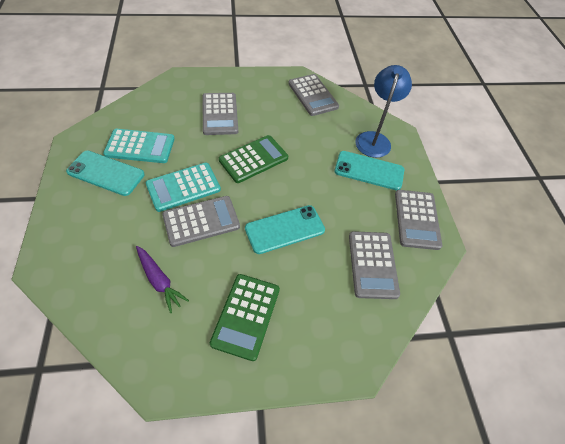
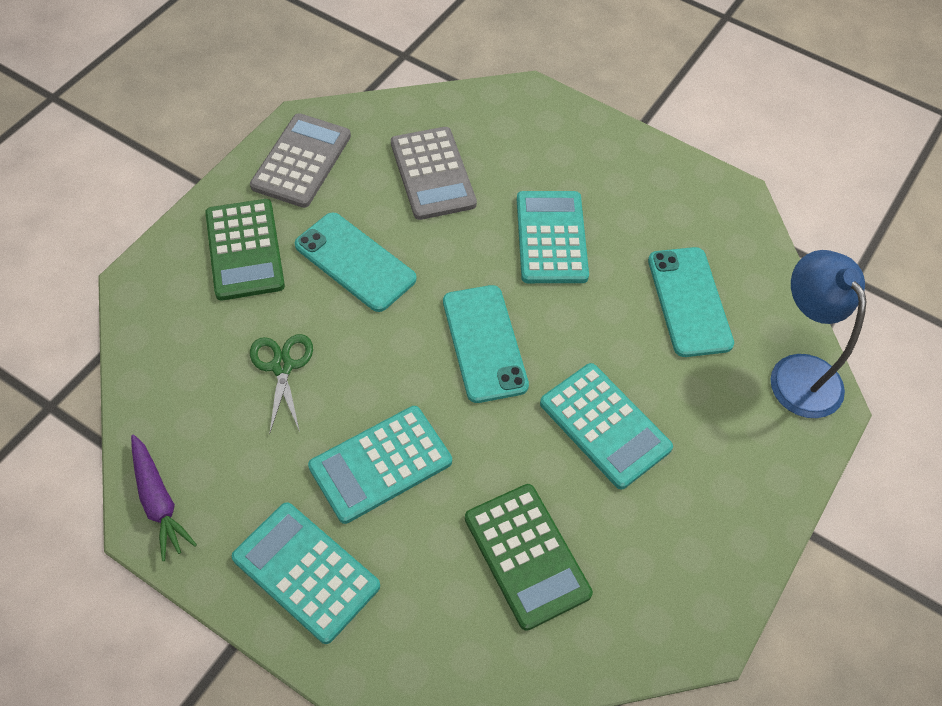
green scissors: none = 0 -> [250,334,313,435] = 1
grey calculator: [162,196,240,247] [203,93,238,135] [288,74,339,116] [349,231,400,299] [395,190,442,250] = 5 -> [250,113,351,208] [391,127,477,220] = 2
turquoise calculator: [103,129,175,163] [146,163,221,212] = 2 -> [232,502,380,644] [308,406,452,524] [517,191,589,283] [540,363,673,489] = 4

